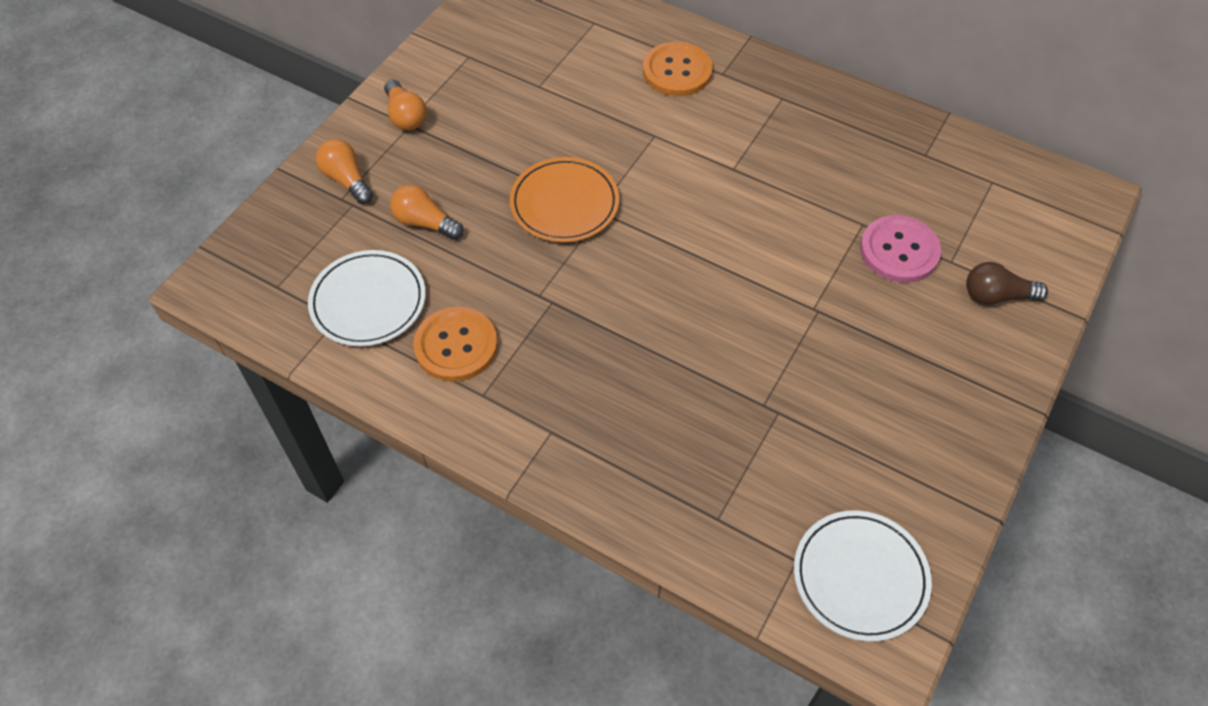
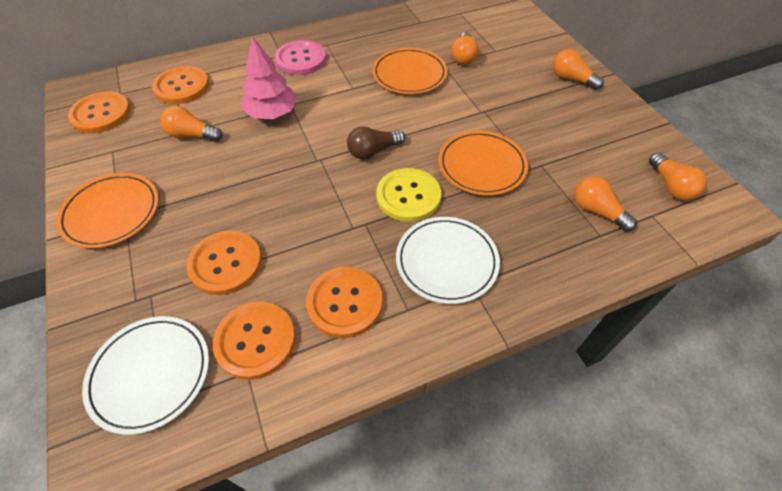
orange button: [413,307,498,382] [643,42,713,96] = 2 -> [68,91,131,133] [152,66,209,104] [186,231,262,295] [213,302,296,380] [306,267,383,338] = 5
orange light bulb: [316,139,373,204] [384,79,427,130] [390,185,464,240] = 3 -> [160,106,223,142] [451,32,479,65] [553,49,604,90] [574,176,637,232] [649,153,707,200] = 5
orange plate: [510,157,619,242] = 1 -> [56,173,159,248] [372,48,447,94] [438,131,528,196] = 3
pink tree: none = 0 -> [242,36,297,119] = 1
yellow button: none = 0 -> [376,168,441,222] = 1

